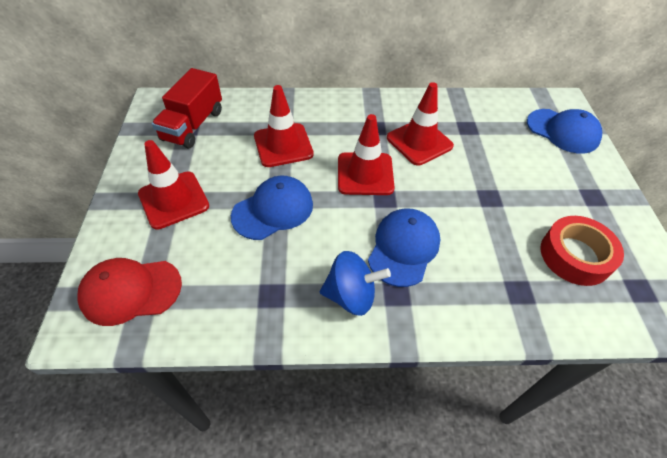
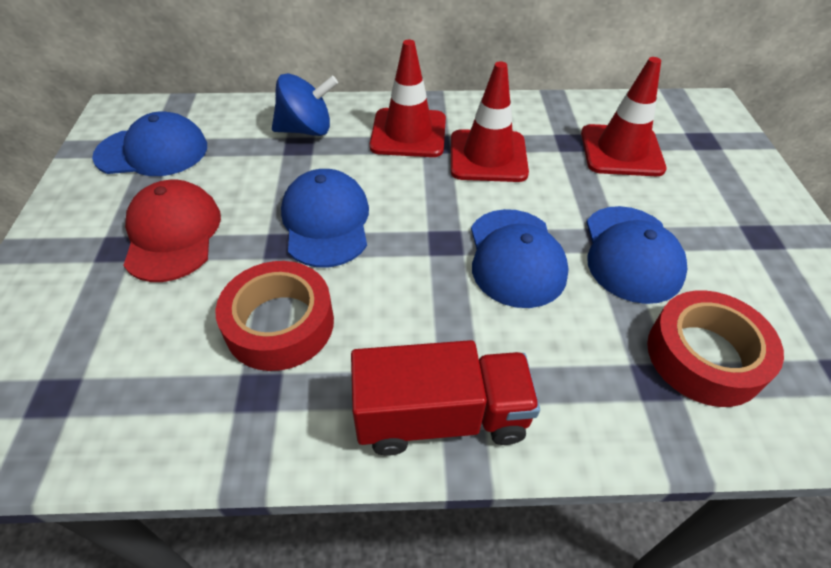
blue cap: [231,176,313,240] [368,209,441,287] [527,109,602,154] = 3 -> [92,111,207,176] [281,169,369,267] [471,209,569,308] [586,206,687,304] = 4
red tape: [541,216,624,286] = 1 -> [215,261,334,371] [647,290,784,407] = 2
red traffic cone: [138,140,209,229] [254,85,314,167] [338,114,395,195] [387,82,454,166] = 4 -> [370,40,446,157] [451,61,529,182] [581,57,666,176] = 3

